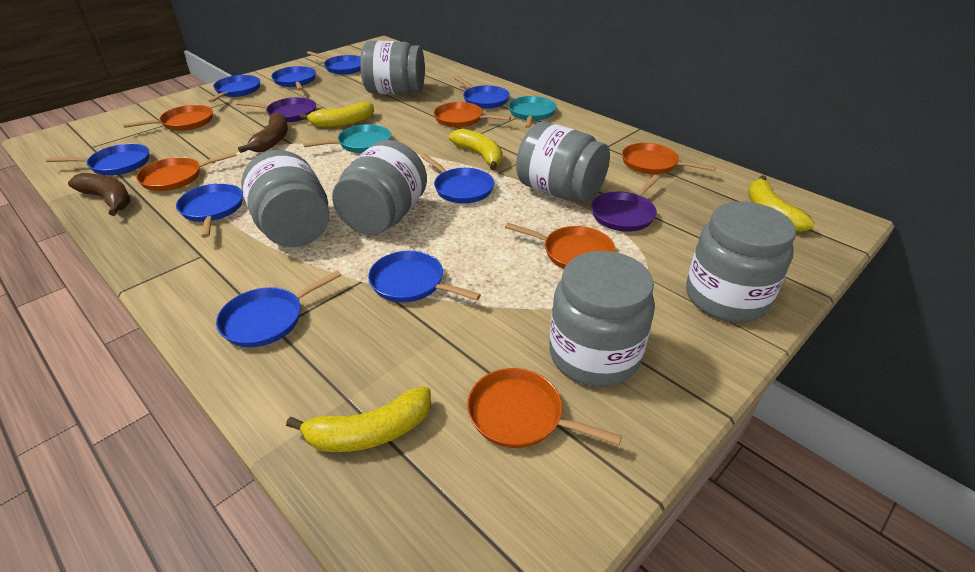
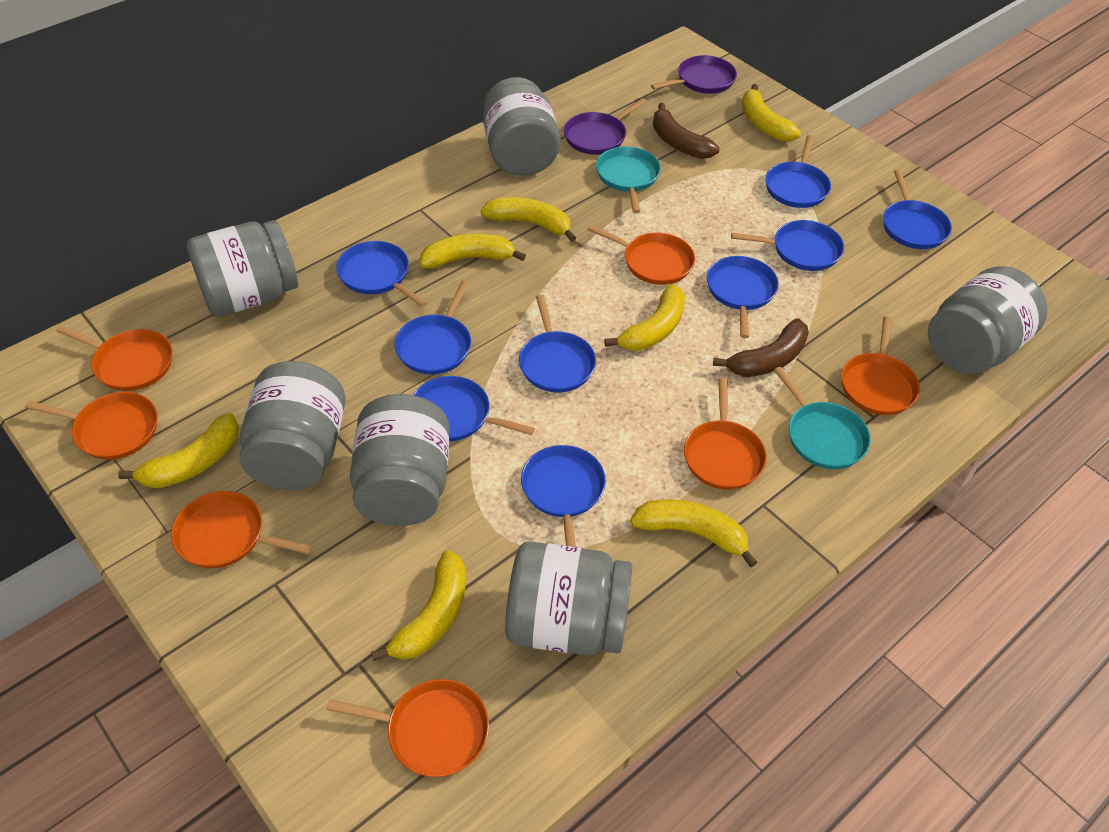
orange pan: [123,105,213,131] [136,152,237,191] [434,102,511,128] [467,368,622,448] [505,223,615,269] [622,143,716,174] = 6 -> [25,392,158,460] [56,326,173,391] [171,491,311,568] [326,679,489,777] [587,225,695,285] [684,378,767,490] [841,317,920,415] = 7
yellow banana: [286,386,431,452] [300,102,374,128] [449,129,503,170] [748,175,815,232] = 4 -> [118,413,239,488] [371,550,466,661] [420,233,526,269] [481,197,576,242] [604,284,685,351] [630,499,757,567] [742,84,801,141] = 7

